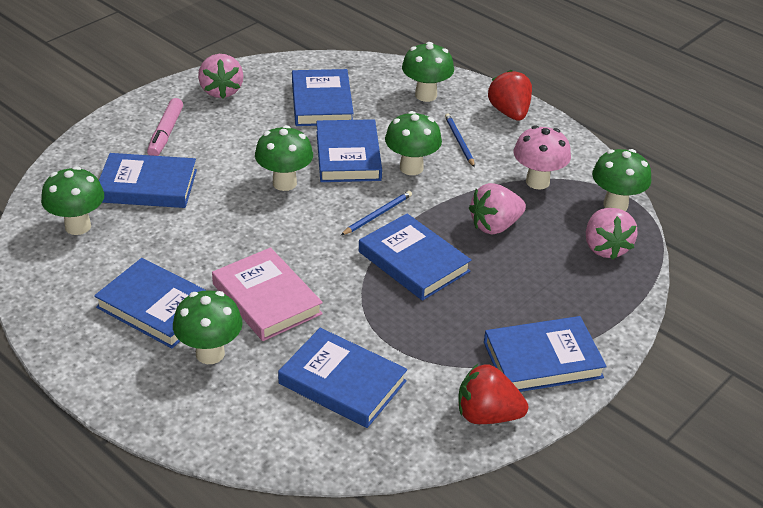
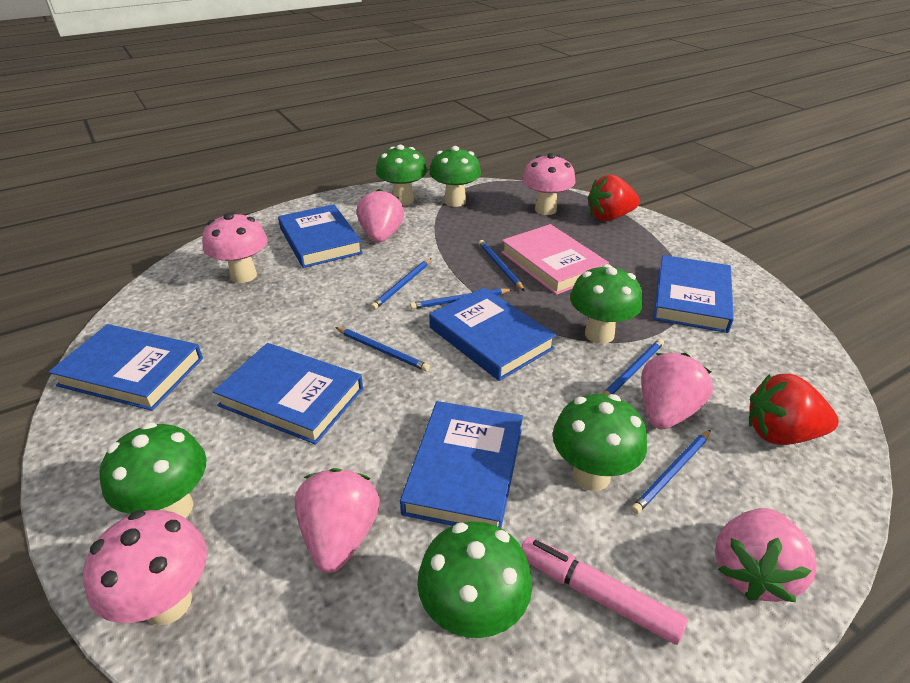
blue book: [94,258,207,348] [99,153,197,208] [278,328,407,428] [292,69,354,126] [316,119,382,182] [359,213,472,301] [484,316,607,392] = 7 -> [49,324,203,411] [213,343,363,445] [278,204,363,268] [400,401,523,528] [429,287,556,381] [653,255,734,333] = 6
blue pencil: [341,191,412,235] [445,113,475,167] = 2 -> [335,327,430,371] [371,258,432,310] [410,288,513,309] [479,240,525,291] [603,339,664,395] [631,430,711,514] = 6
pink mushroom: [514,125,571,190] = 1 -> [83,510,207,625] [202,212,268,283] [522,153,575,215] = 3
pink strawberry: [198,54,243,98] [469,183,526,234] [586,208,637,259] = 3 -> [294,468,380,573] [357,189,404,243] [641,353,713,429] [715,508,817,602] = 4

